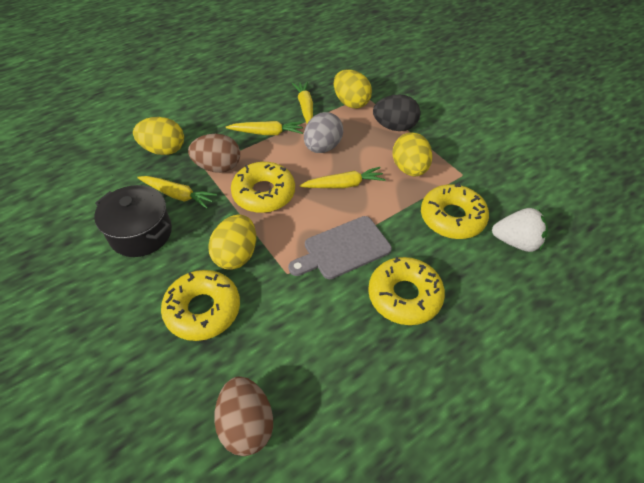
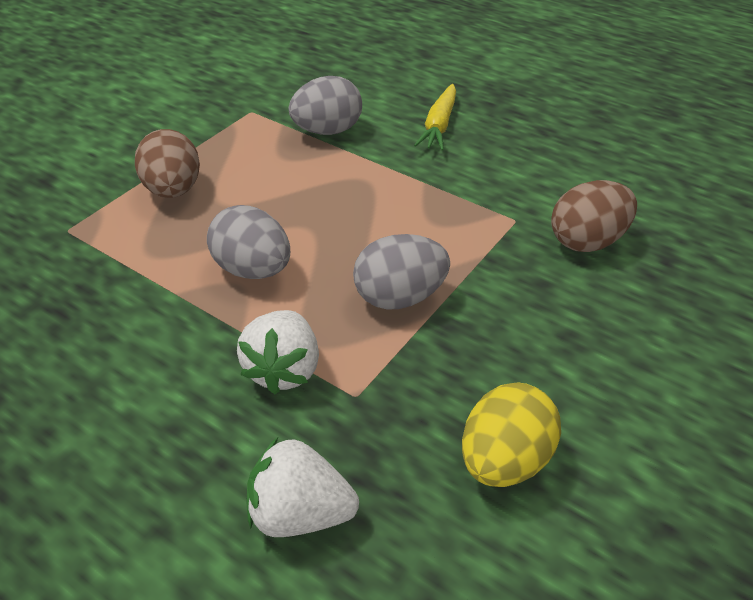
black egg: [373,94,421,131] = 1 -> none = 0
black pot: [94,185,172,257] = 1 -> none = 0
grey cutting board: [288,216,392,279] = 1 -> none = 0
grey egg: [304,112,343,153] = 1 -> [207,205,290,279] [289,76,362,135] [353,234,450,310] = 3
white strawberry: [492,208,548,252] = 1 -> [237,310,319,394] [246,437,359,537] = 2
yellow carrot: [137,176,217,208] [226,121,303,135] [292,81,313,123] [300,167,386,188] = 4 -> [414,84,456,150] = 1
yellow donut: [161,270,240,341] [231,162,295,213] [368,257,445,325] [421,183,489,239] = 4 -> none = 0
yellow egg: [133,117,184,155] [208,214,256,270] [334,70,372,109] [393,132,433,176] = 4 -> [462,382,561,487] = 1

